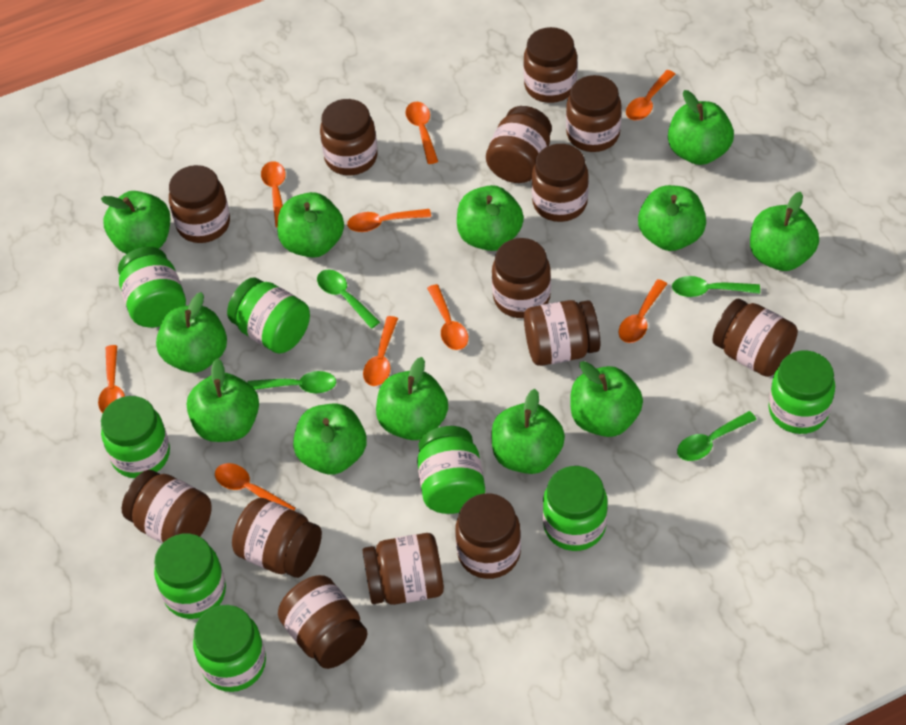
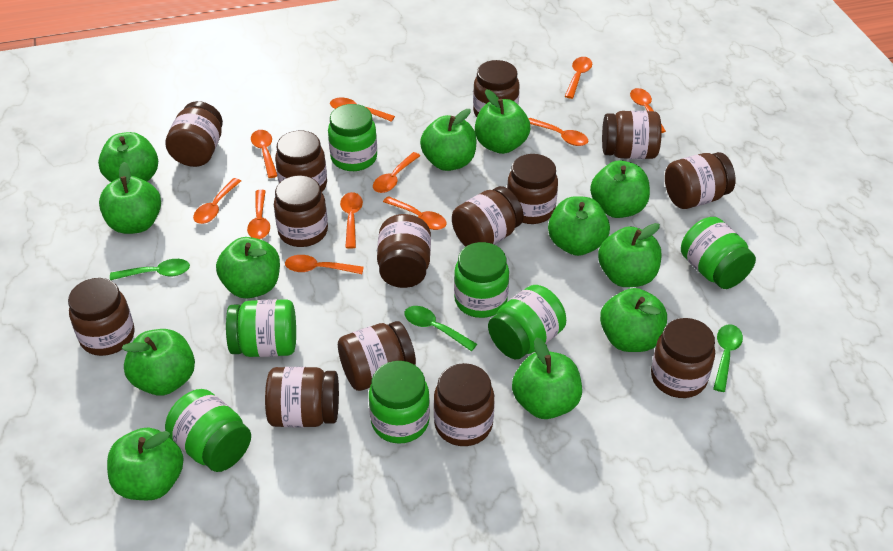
green jar: [101,396,170,478] [118,247,186,328] [154,534,226,619] [193,605,266,692] [227,278,310,354] [417,426,485,514] [543,466,608,551] [768,350,835,434] = 8 -> [165,389,251,472] [226,299,296,357] [328,104,377,171] [369,361,430,444] [454,242,509,318] [488,285,566,359] [681,217,756,289] = 7
green spoon: [247,371,336,393] [317,270,380,328] [672,276,760,297] [677,411,757,461] = 4 -> [110,259,190,280] [404,306,477,351] [713,324,743,392] = 3
orange spoon: [98,345,125,413] [215,463,296,511] [261,161,286,227] [347,209,431,232] [363,316,398,386] [405,102,438,164] [427,284,468,350] [618,279,667,343] [626,70,675,120] = 9 -> [193,178,241,224] [247,190,270,239] [251,130,277,178] [285,255,364,274] [330,98,395,122] [340,192,363,249] [373,152,420,193] [383,196,447,230] [529,118,588,146] [565,57,592,99] [630,88,666,133] = 11

